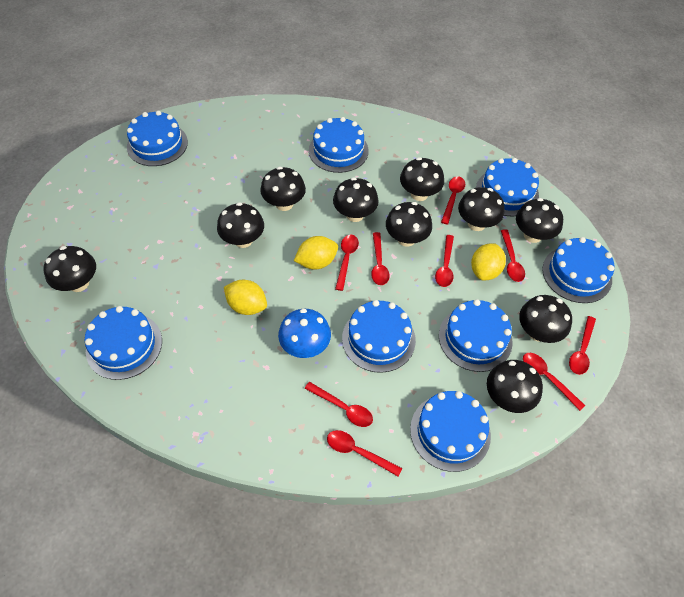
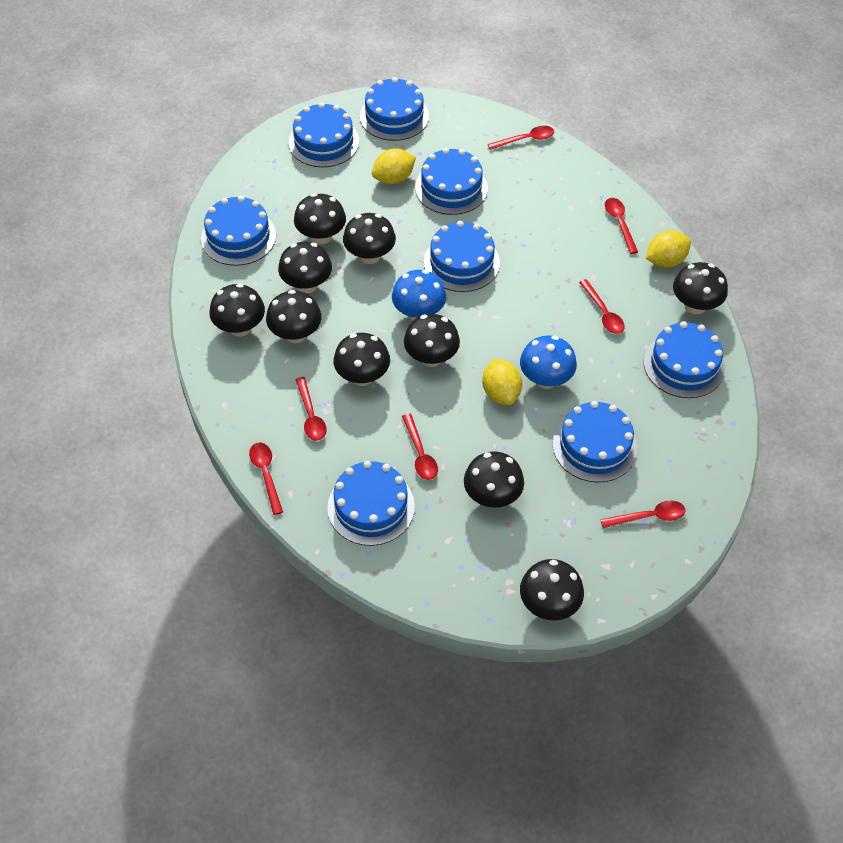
blue mushroom: [278,309,331,358] = 1 -> [392,270,446,320] [520,335,577,389] = 2
red spoon: [304,382,373,427] [327,430,402,477] [335,235,359,291] [371,232,389,285] [435,235,454,287] [441,176,465,224] [501,229,525,282] [523,353,586,411] [569,316,596,375] = 9 -> [249,442,283,515] [295,377,327,441] [402,414,438,480] [488,126,554,150] [579,279,625,334] [600,501,686,528] [605,198,638,254] = 7

